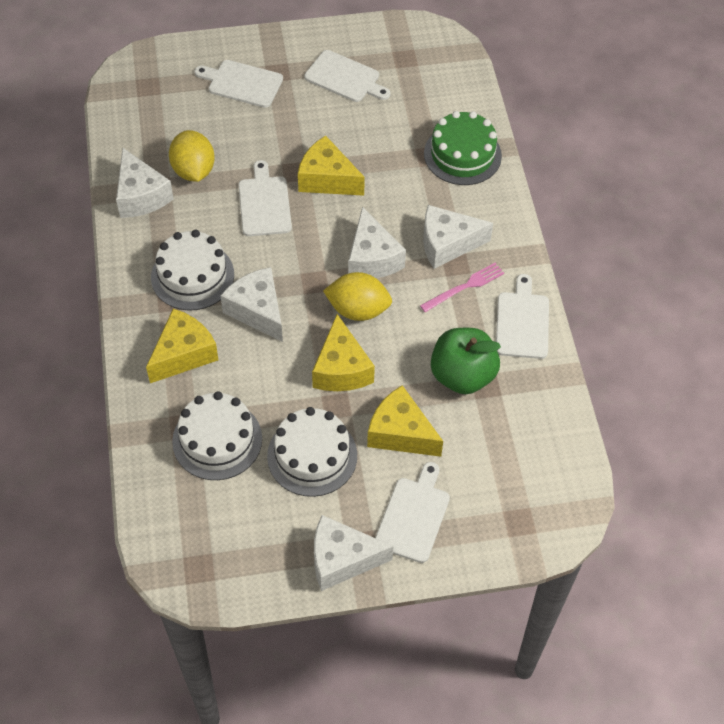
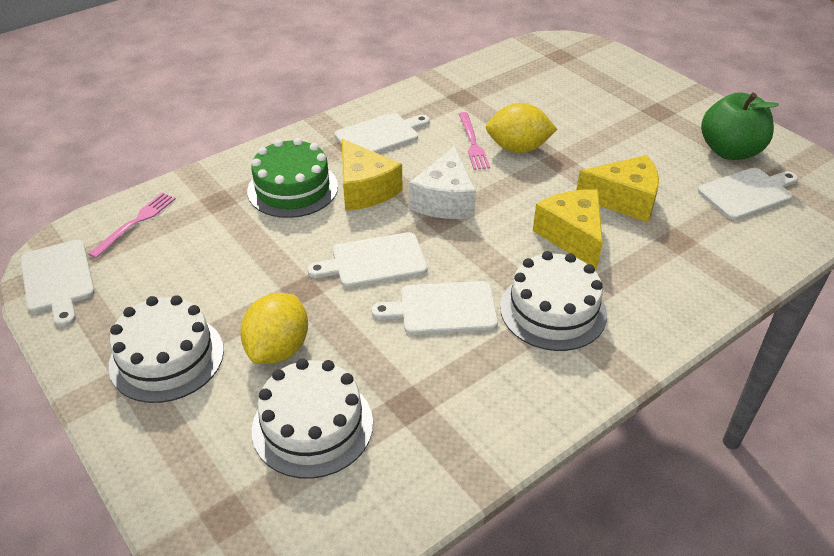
pink fork: [420,263,504,312] = 1 -> [88,193,176,258] [459,112,490,170] = 2
white cheese: [116,148,174,218] [220,267,283,342] [314,515,394,591] [348,207,406,278] [423,205,493,269] = 5 -> [409,146,476,219] = 1
yellow cheese: [146,309,218,383] [298,136,365,196] [312,314,375,391] [367,385,443,457] = 4 -> [342,139,403,211] [533,189,603,270] [576,155,659,222] = 3

